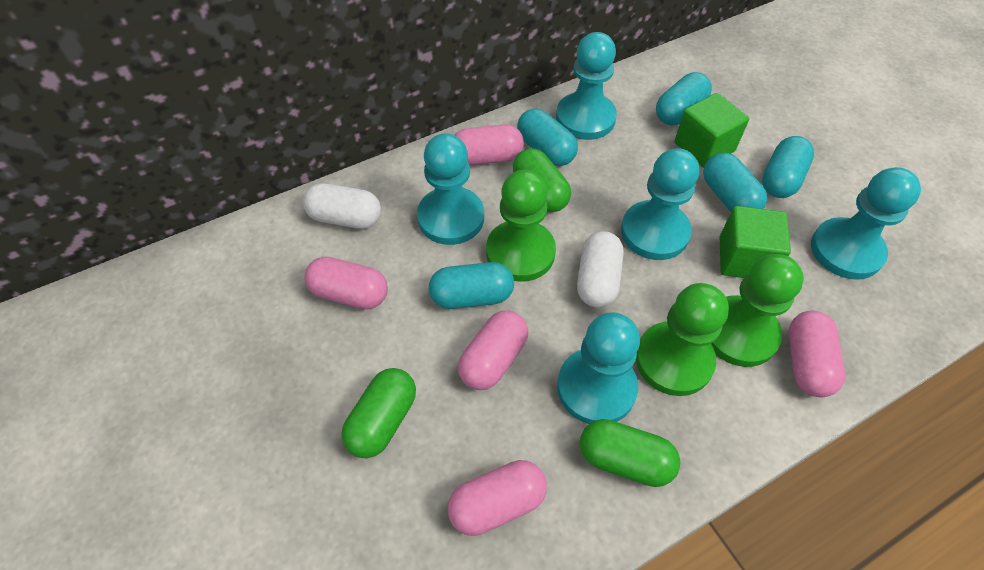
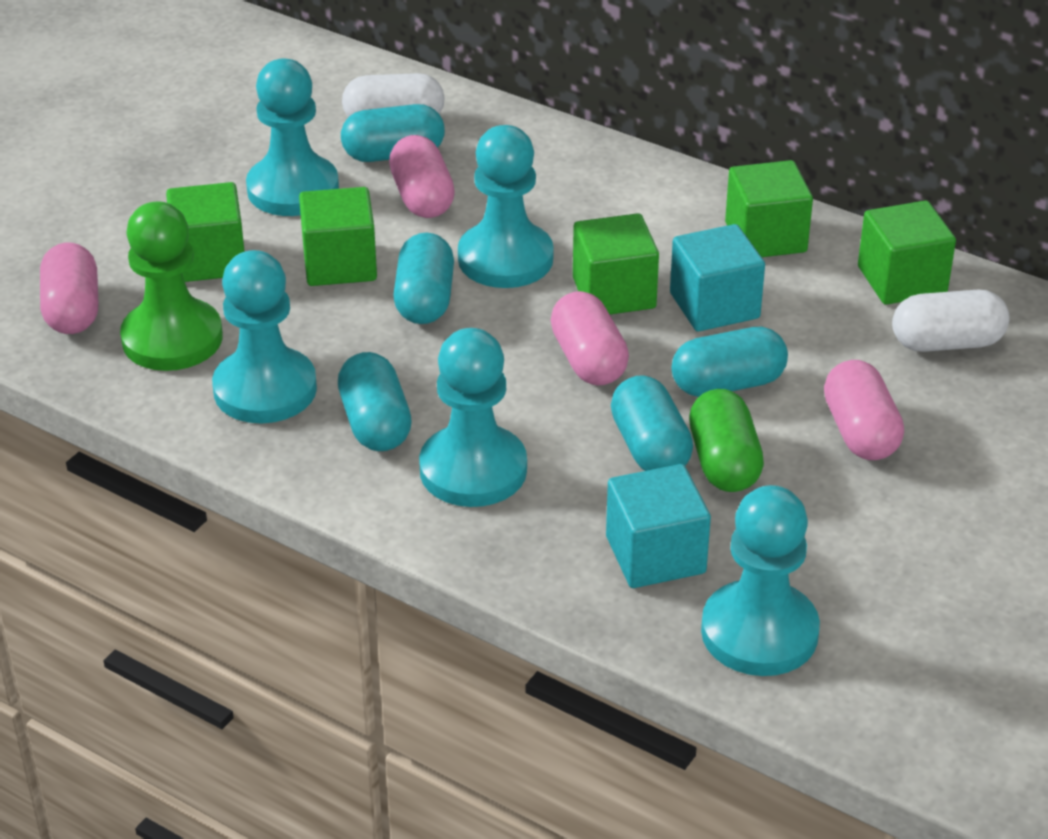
green capsule: [341,368,416,458] [513,148,571,212] [580,419,680,487] = 3 -> [689,389,764,492] = 1
green cube: [674,93,749,168] [720,206,791,278] = 2 -> [166,182,245,282] [299,187,377,286] [573,213,659,314] [725,160,813,257] [858,200,956,305] = 5
green pawn: [486,169,556,282] [636,283,729,396] [711,254,804,367] = 3 -> [120,201,223,371] = 1
pink capsule: [304,257,388,309] [447,460,547,536] [454,124,524,165] [458,310,528,390] [789,311,845,397] = 5 -> [40,242,98,334] [389,135,455,218] [551,291,629,386] [824,360,904,460] = 4
turquoise cube: none = 0 -> [606,464,711,588] [670,224,765,331] = 2

